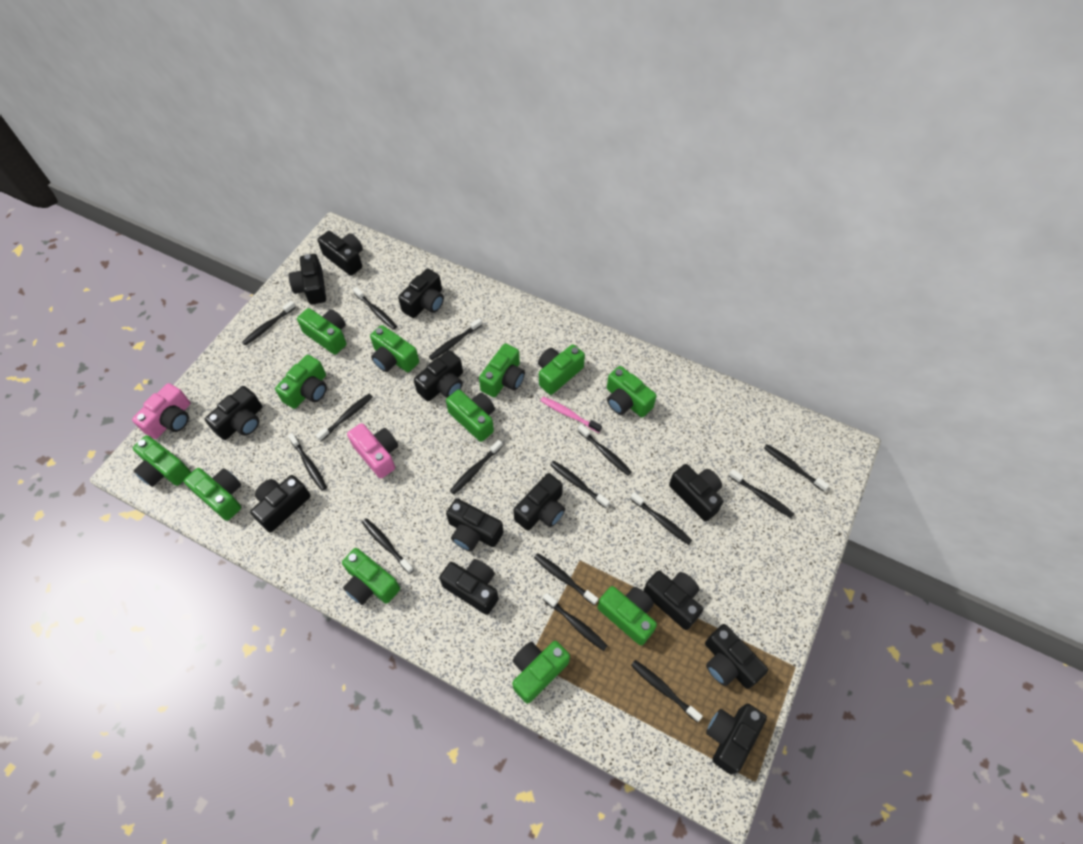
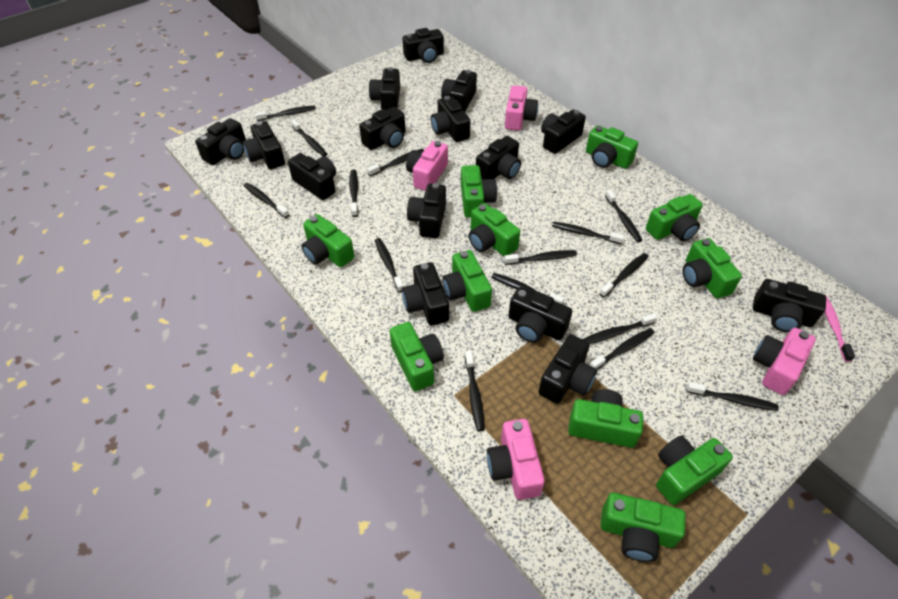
black camera: [205,386,262,440] [250,475,311,532] [289,254,326,305] [318,231,363,276] [398,268,444,318] [414,350,463,401] [439,559,498,615] [446,498,503,551] [513,473,565,531] [643,571,703,630] [669,464,723,522] [705,624,768,689] [706,704,767,774] = 13 -> [195,118,246,165] [243,121,285,169] [288,153,336,200] [359,107,406,150] [369,67,400,110] [402,262,449,326] [403,28,444,63] [407,183,446,238] [431,96,470,142] [441,70,477,112] [476,136,521,179] [508,287,572,343] [538,334,597,404] [541,109,586,154] [753,279,826,332] = 15
green camera: [133,435,191,487] [184,468,241,521] [275,355,327,409] [297,308,346,355] [342,548,400,605] [370,325,419,372] [446,389,495,442] [479,343,525,397] [512,641,570,704] [538,344,585,395] [598,586,657,645] [607,366,656,417] = 12 -> [301,214,354,267] [390,322,444,391] [442,250,492,312] [461,165,497,218] [469,203,520,257] [568,389,643,448] [586,125,638,169] [601,493,685,562] [646,194,703,241] [656,436,733,505] [682,238,742,298] = 11
pink camera: [132,383,190,439] [347,423,398,478] = 2 -> [406,141,448,191] [487,419,545,500] [505,85,538,131] [753,328,816,395] = 4

